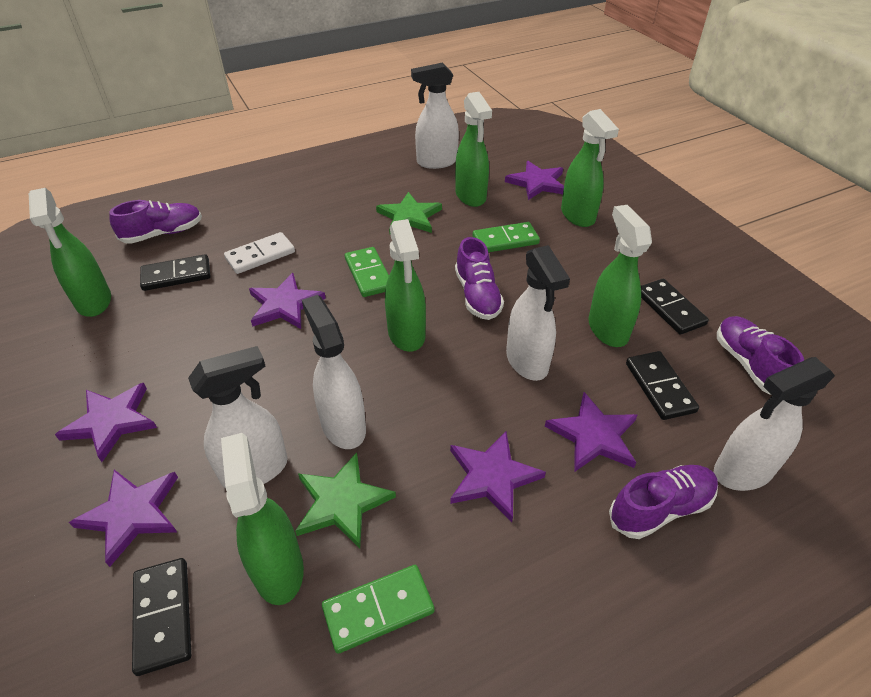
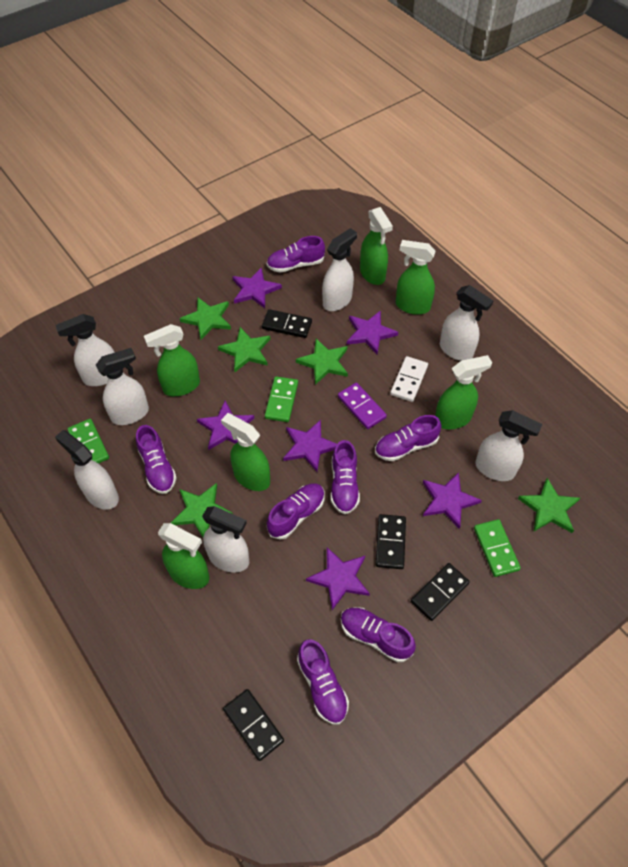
green star: [295,452,396,548] [376,192,442,233] = 2 -> [171,483,233,537] [180,297,231,340] [218,327,270,372] [296,339,348,385] [518,478,580,533] = 5
purple domino: none = 0 -> [338,382,387,429] = 1
purple shoe: [109,200,202,244] [455,237,504,320] [609,465,718,539] [717,316,804,395] = 4 -> [136,425,177,494] [267,236,325,273] [267,483,325,540] [297,639,349,725] [331,440,360,514] [341,607,416,662] [375,415,441,461] = 7
white spray bottle: [188,346,288,488] [302,295,366,449] [411,63,459,169] [506,245,570,381] [714,357,835,491] = 5 -> [55,314,115,386] [55,430,119,510] [96,348,149,425] [202,506,249,572] [322,228,357,311] [440,285,493,361] [475,410,542,481] = 7

